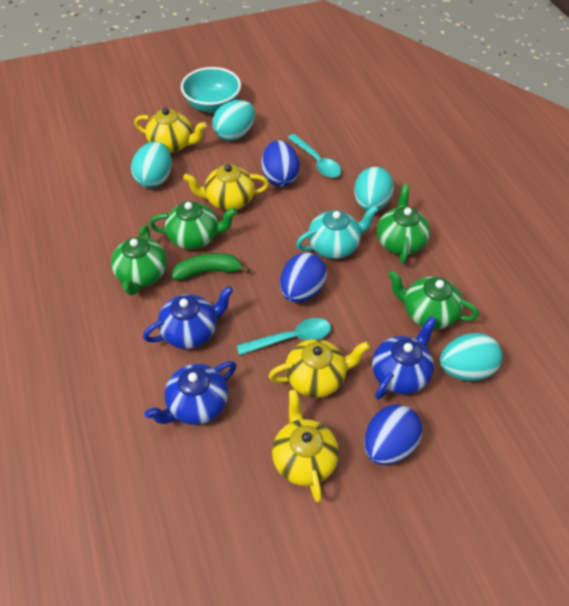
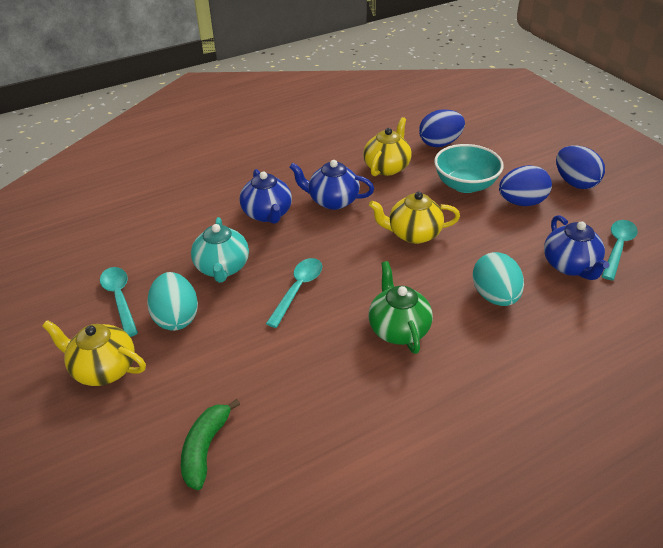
green teapot: [111,225,167,295] [149,201,237,250] [377,184,430,264] [388,271,479,329] = 4 -> [368,261,433,354] = 1
turquoise egg: [131,142,172,188] [212,100,255,141] [354,167,394,211] [440,333,503,381] = 4 -> [147,272,198,331] [472,252,524,306] = 2
turquoise spoon: [237,318,331,355] [288,134,341,178] = 2 -> [100,267,138,337] [266,258,322,328] [602,220,638,280] = 3
yellow teapot: [134,108,207,153] [183,164,269,211] [268,339,370,398] [272,390,339,502] = 4 -> [42,320,146,386] [363,117,412,176] [369,192,460,244] = 3

